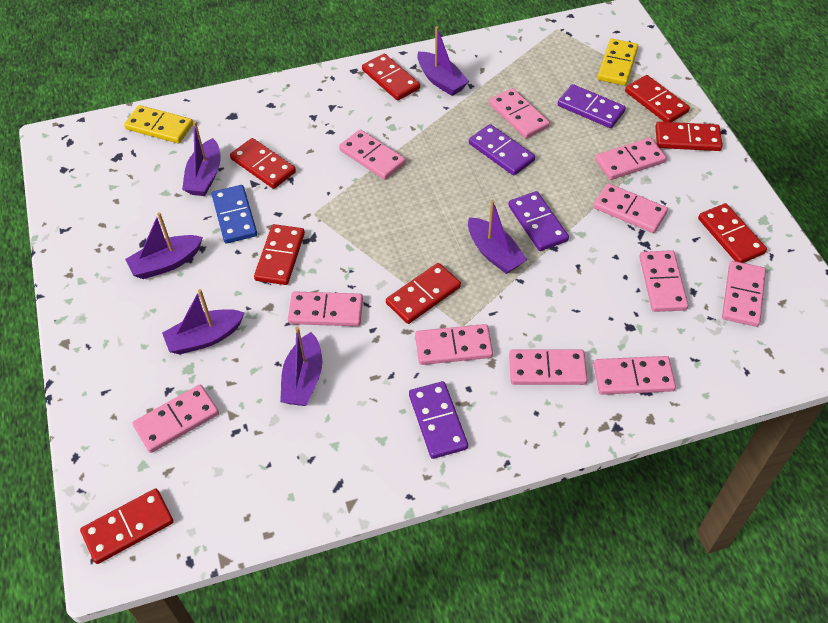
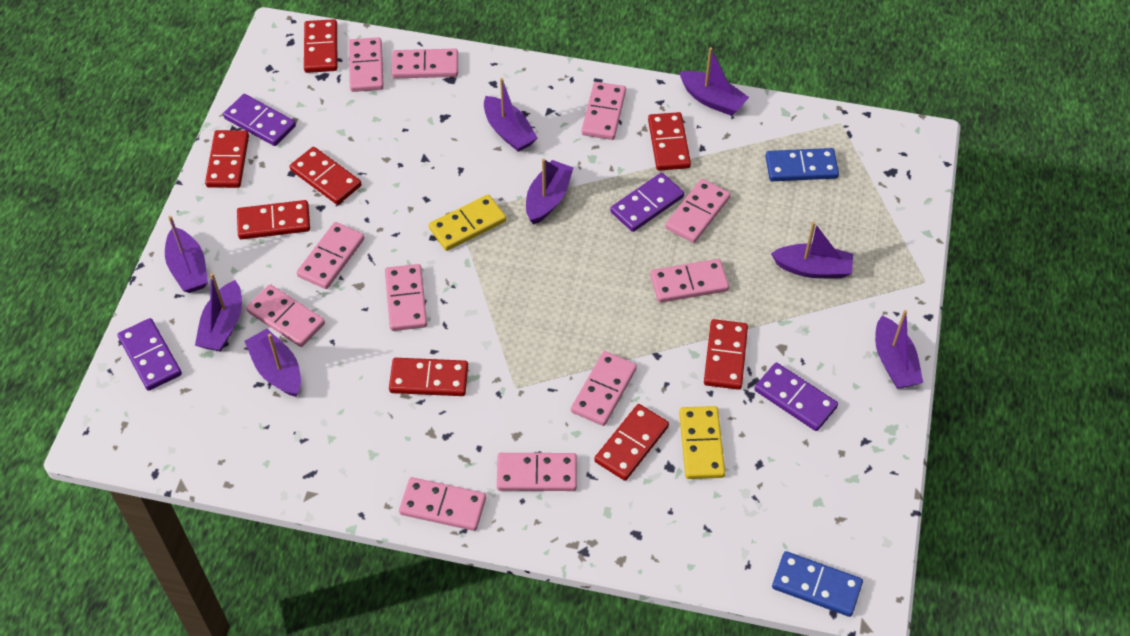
blue domino: [212,185,257,244] = 1 -> [766,148,839,181] [772,551,863,617] = 2
purple boat: [125,212,203,279] [162,289,245,355] [182,121,221,196] [280,327,322,406] [417,26,469,96] [468,200,527,274] = 6 -> [165,216,208,293] [195,273,242,352] [245,329,301,397] [484,78,537,152] [526,158,574,225] [679,47,749,116] [771,222,853,279] [875,310,923,389] = 8

